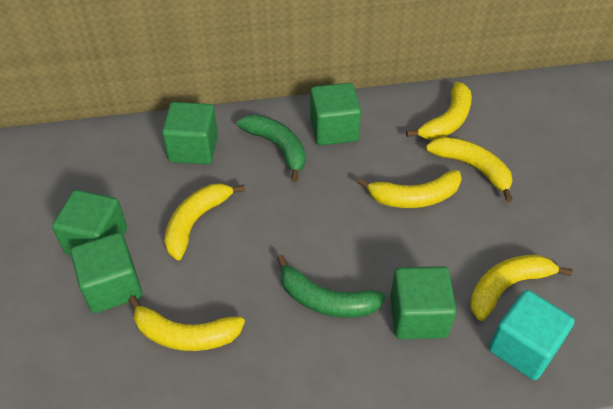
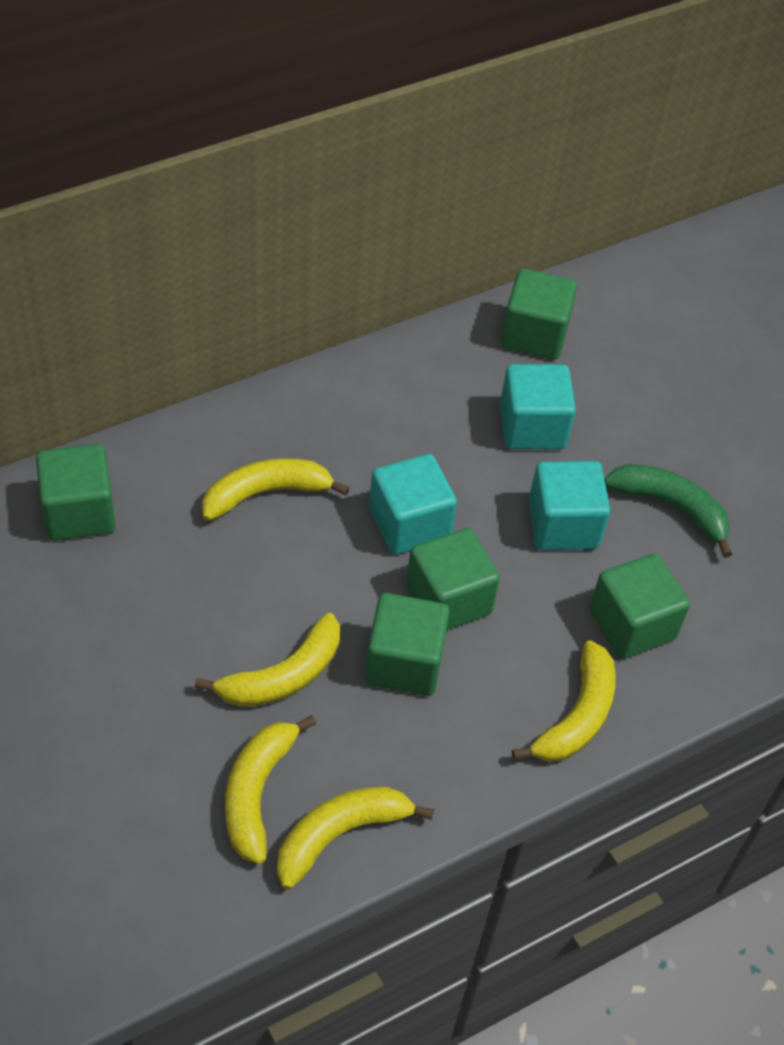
green banana: [237,114,306,182] [277,255,386,318] = 2 -> [604,464,732,558] = 1
turquoise cube: [489,290,575,380] = 1 -> [369,454,457,555] [500,364,576,450] [528,461,610,550] = 3
yellow banana: [128,296,245,351] [164,183,245,260] [357,170,462,208] [406,82,472,140] [426,137,513,202] [470,255,573,321] = 6 -> [195,613,340,707] [202,458,350,521] [225,715,316,864] [277,787,434,889] [512,640,616,762] = 5

